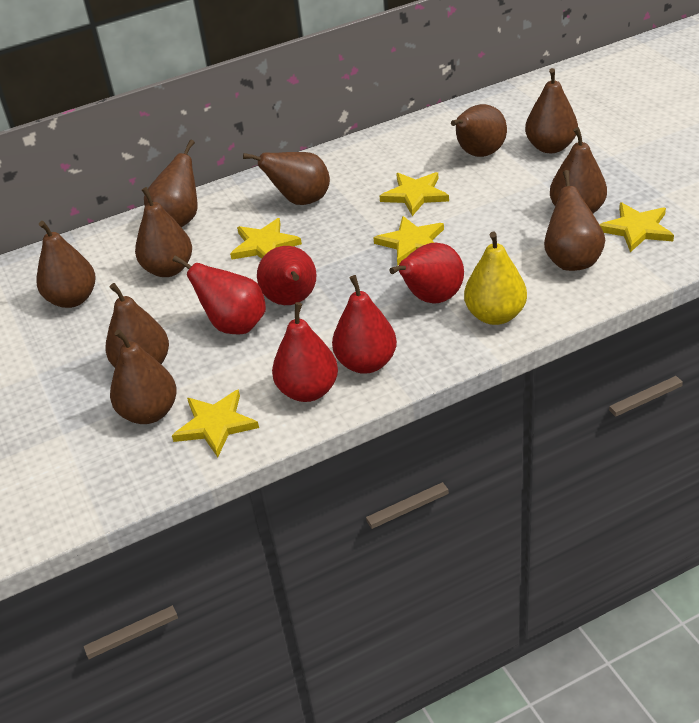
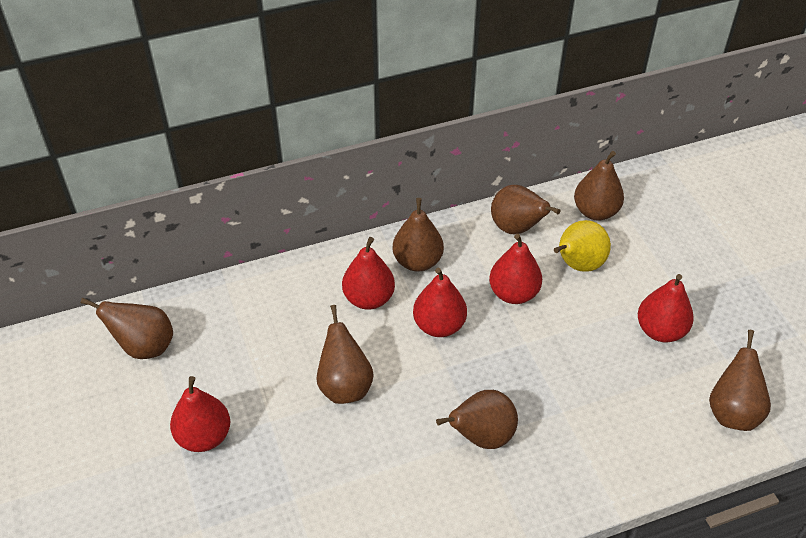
brown pear: [37,221,96,308] [105,283,169,367] [110,329,177,424] [135,187,192,277] [144,140,197,227] [243,152,330,205] [451,104,507,157] [525,68,578,153] [544,170,605,271] [550,127,607,213] = 10 -> [80,298,173,359] [316,305,374,404] [393,198,444,272] [436,390,518,449] [491,185,561,234] [574,151,624,221] [709,330,771,431] = 7
yellow star: [172,389,259,457] [230,218,302,260] [373,216,444,266] [380,172,449,216] [599,202,674,252] = 5 -> none = 0

